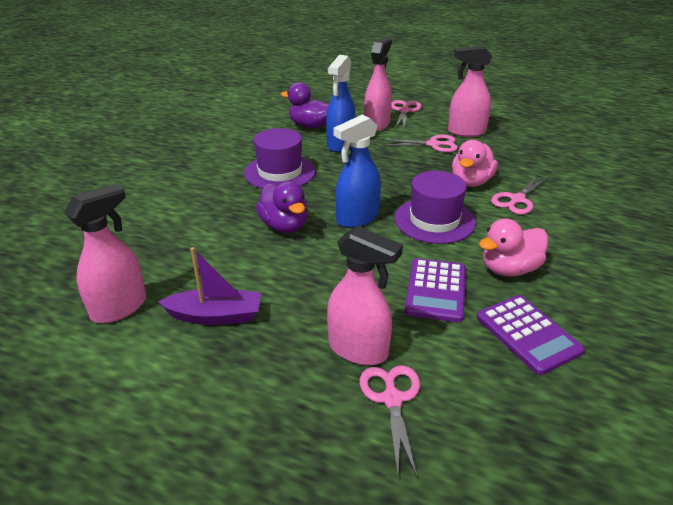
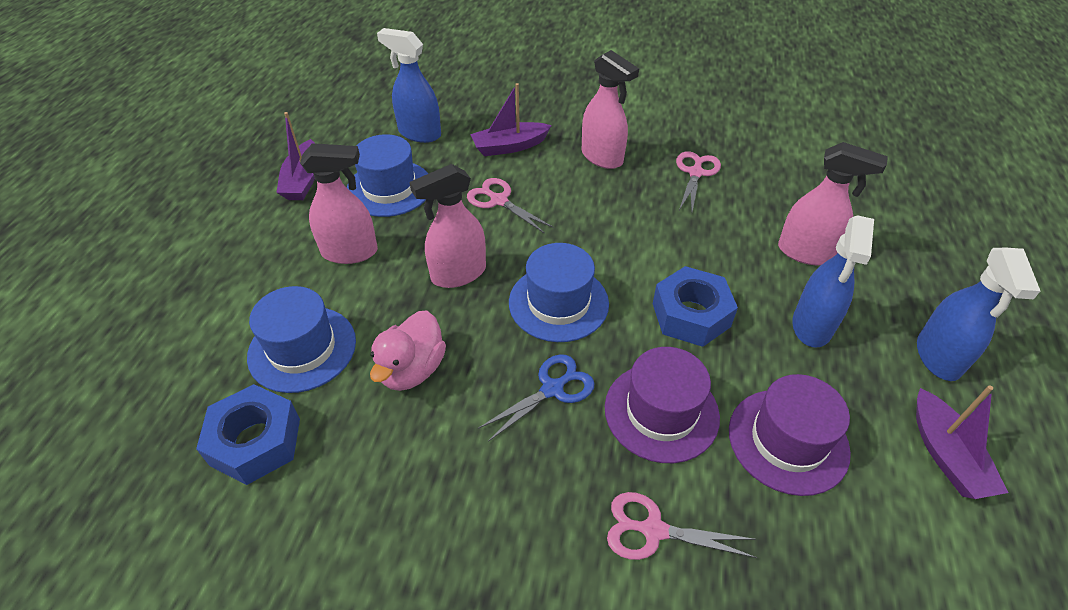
blue hat: none = 0 -> [247,286,356,393] [347,134,428,217] [509,243,609,342] = 3
blue nut: none = 0 -> [196,384,300,485] [653,266,738,347] = 2
blue scissors: none = 0 -> [478,354,595,442] = 1
blue spray bottle: [326,55,356,152] [334,114,381,228] = 2 -> [377,28,441,143] [793,215,874,348] [917,248,1040,381] = 3
pink duck: [452,140,498,187] [479,218,548,276] = 2 -> [370,311,446,391] = 1
pink scissors: [360,365,420,477] [383,135,458,152] [391,100,421,130] [491,175,548,215] = 4 -> [467,178,554,234] [607,492,757,560] [676,151,721,212] = 3
purple boat: [158,247,261,325] = 1 -> [276,112,315,200] [470,83,552,156] [916,385,1009,499] = 3
purple calculator: [404,258,466,322] [477,295,585,375] = 2 -> none = 0
purple duck: [256,181,307,233] [281,82,329,129] = 2 -> none = 0

